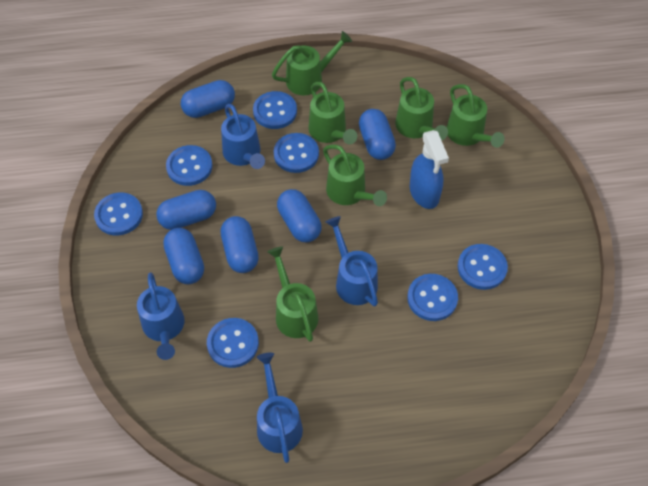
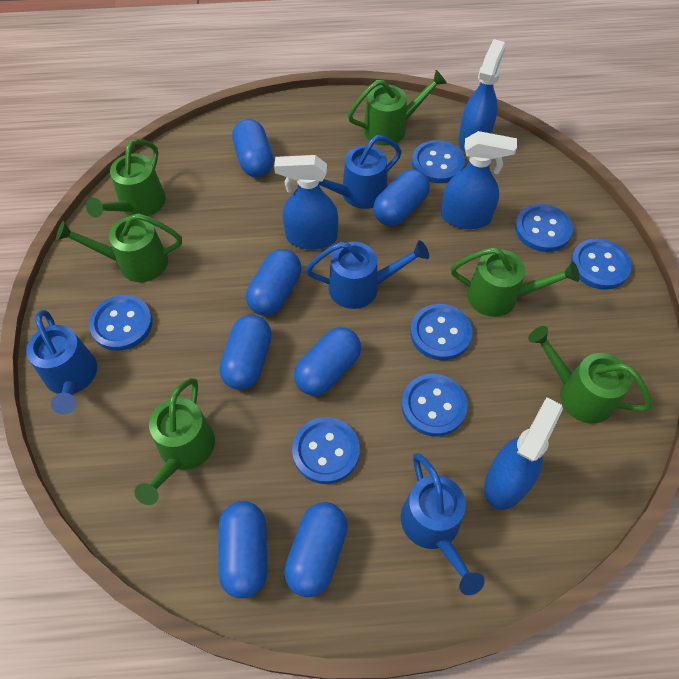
blue capsule: [156,190,216,230] [163,228,204,284] [181,80,235,118] [221,216,259,273] [277,189,322,243] [359,109,396,160] = 6 -> [219,315,272,390] [219,501,268,598] [232,119,274,177] [246,249,301,316] [284,502,348,597] [294,327,361,396] [373,169,430,226] = 7
blue spray bottle: [410,130,449,209] = 1 -> [274,155,338,249] [441,131,517,229] [458,39,506,152] [484,398,563,510] = 4

